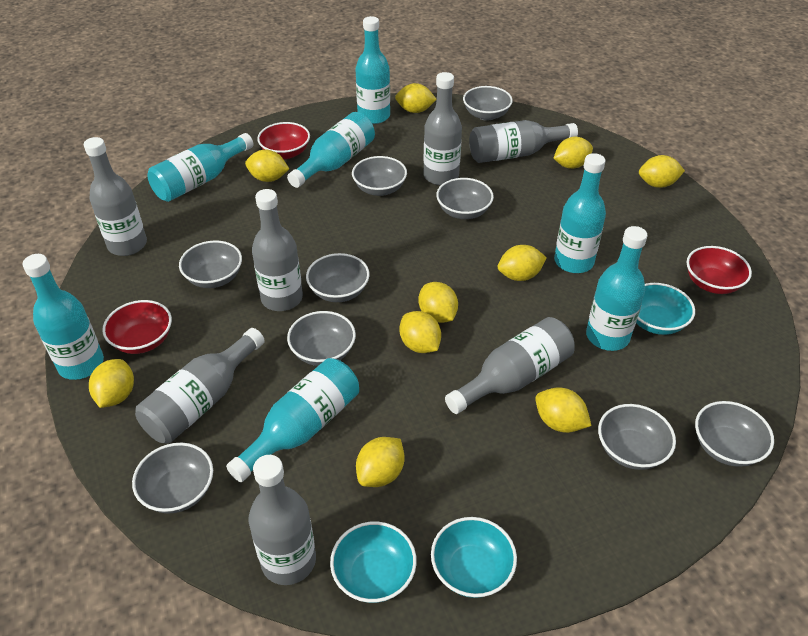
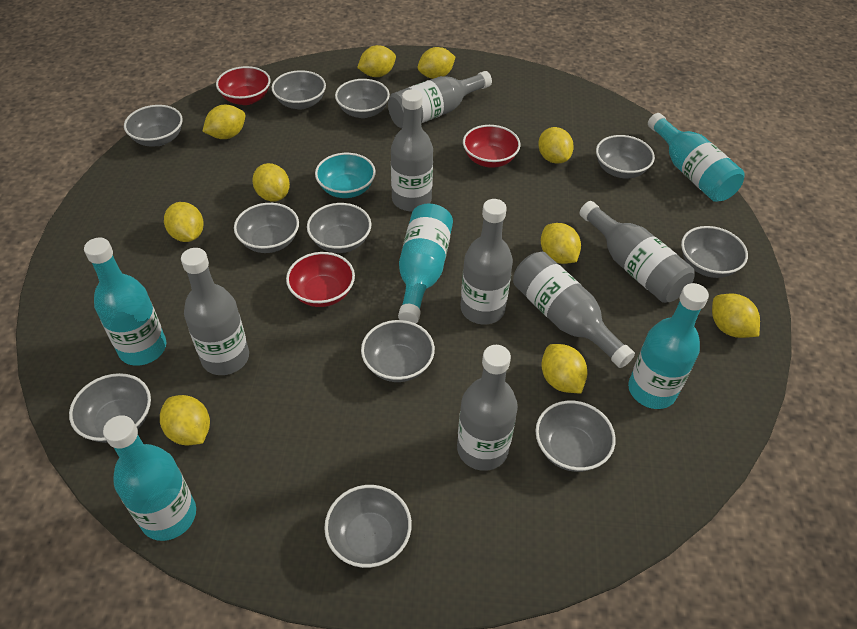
grey bowl: [132,443,213,514] [179,240,242,288] [287,311,356,366] [306,253,370,302] [352,156,407,196] [436,178,494,219] [463,86,513,121] [598,404,676,470] [695,401,774,467] = 9 -> [69,373,151,443] [124,105,183,147] [234,203,299,253] [271,70,326,110] [307,203,371,253] [324,485,412,568] [335,79,390,118] [361,320,435,382] [535,401,616,472] [596,135,655,178] [681,226,748,278] = 11
turquoise bottle: [23,254,104,380] [147,133,253,202] [226,358,359,482] [287,112,375,188] [355,16,390,124] [554,153,606,273] [586,226,647,351] = 7 -> [84,238,166,366] [103,415,196,541] [398,204,453,323] [628,283,709,409] [648,113,745,202] = 5
turquoise bowl: [330,521,417,603] [431,517,517,598] [636,283,695,335] = 3 -> [315,153,376,198] = 1

